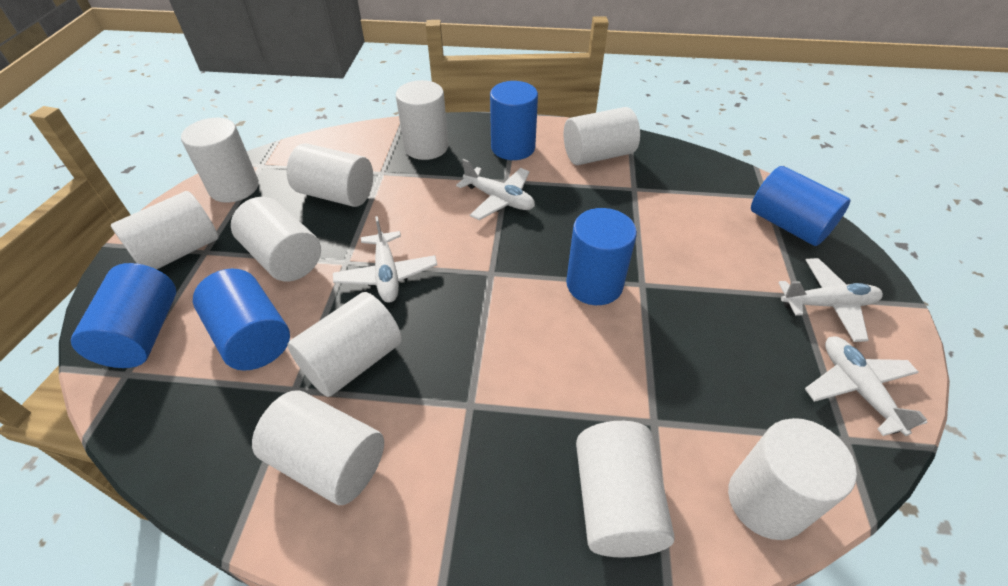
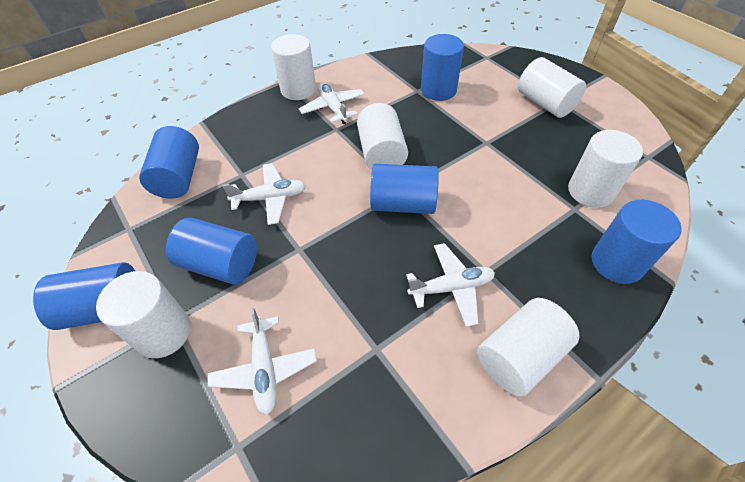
blue cylinder: [71,263,176,368] [193,269,290,371] [490,81,538,160] [566,208,637,305] [751,166,851,246] = 5 -> [33,262,135,330] [139,126,199,199] [166,217,257,285] [370,164,439,214] [421,34,464,101] [592,200,682,284] = 6
white cylinder: [111,191,218,269] [181,118,259,203] [231,197,321,281] [252,390,384,505] [287,143,373,207] [287,292,402,397] [396,80,448,160] [564,107,640,165] [576,421,675,557] [728,418,857,540] = 10 -> [96,271,191,358] [271,34,316,100] [357,103,408,170] [477,298,579,397] [518,57,586,118] [568,130,643,208] = 6

